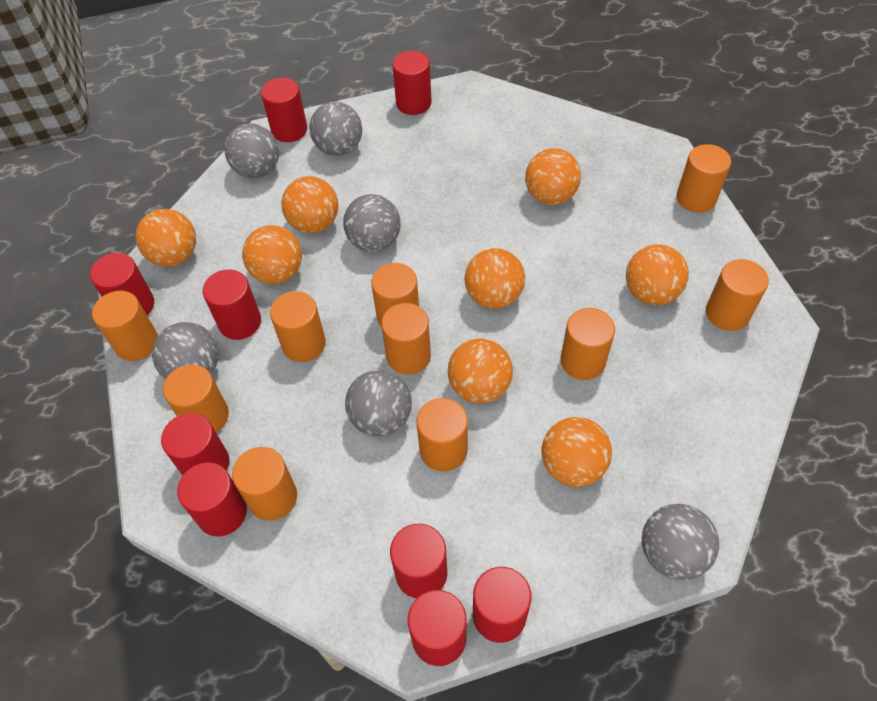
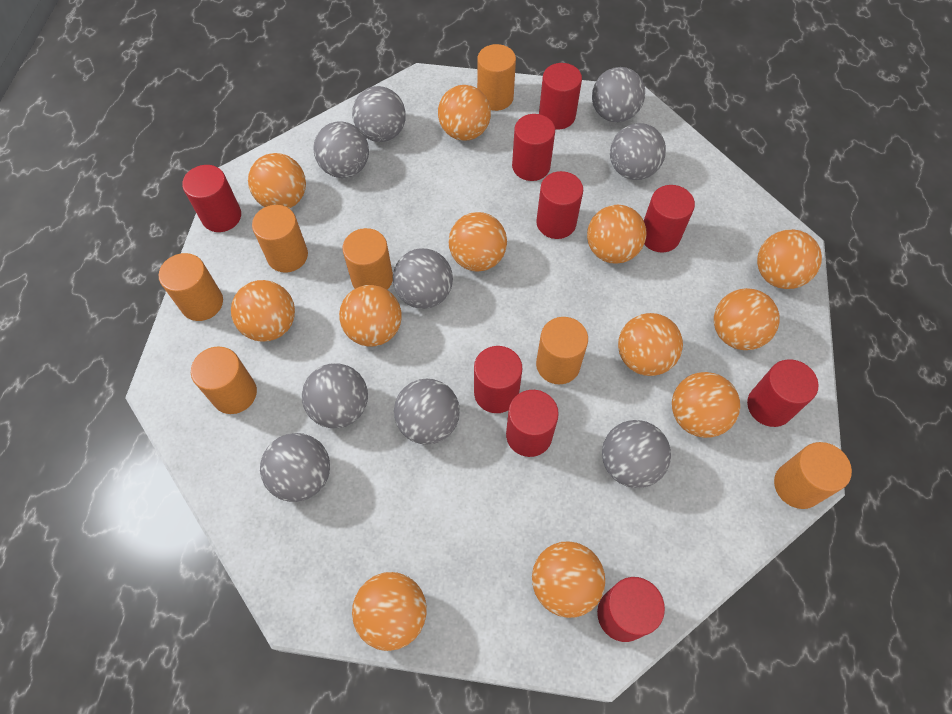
grey ball: [152,322,219,379] [225,123,279,178] [309,102,362,156] [343,194,401,252] [345,370,412,437] [642,504,719,580] = 6 -> [260,433,330,502] [302,363,368,428] [314,121,369,178] [352,86,406,142] [393,248,453,309] [394,378,460,445] [592,67,645,122] [602,420,671,488] [610,123,666,180] = 9
orange ball: [136,209,196,267] [242,225,302,284] [281,176,338,233] [448,338,513,404] [465,248,525,309] [525,148,581,205] [541,417,612,487] [626,244,689,305] = 8 -> [231,280,295,342] [248,153,306,209] [339,285,402,347] [352,572,427,651] [438,85,491,141] [449,212,507,271] [532,542,605,618] [587,205,646,264] [618,313,683,376] [672,372,740,438] [714,288,780,350] [757,229,822,289] = 12
orange cylinder: [92,291,158,361] [163,364,229,433] [232,447,297,521] [270,291,326,362] [371,263,419,327] [381,303,431,375] [417,398,468,471] [561,308,615,380] [676,144,731,213] [706,259,769,331] = 10 -> [159,253,223,321] [191,346,257,414] [252,205,308,273] [342,228,393,290] [477,44,516,111] [536,317,588,384] [774,442,852,509] = 7

